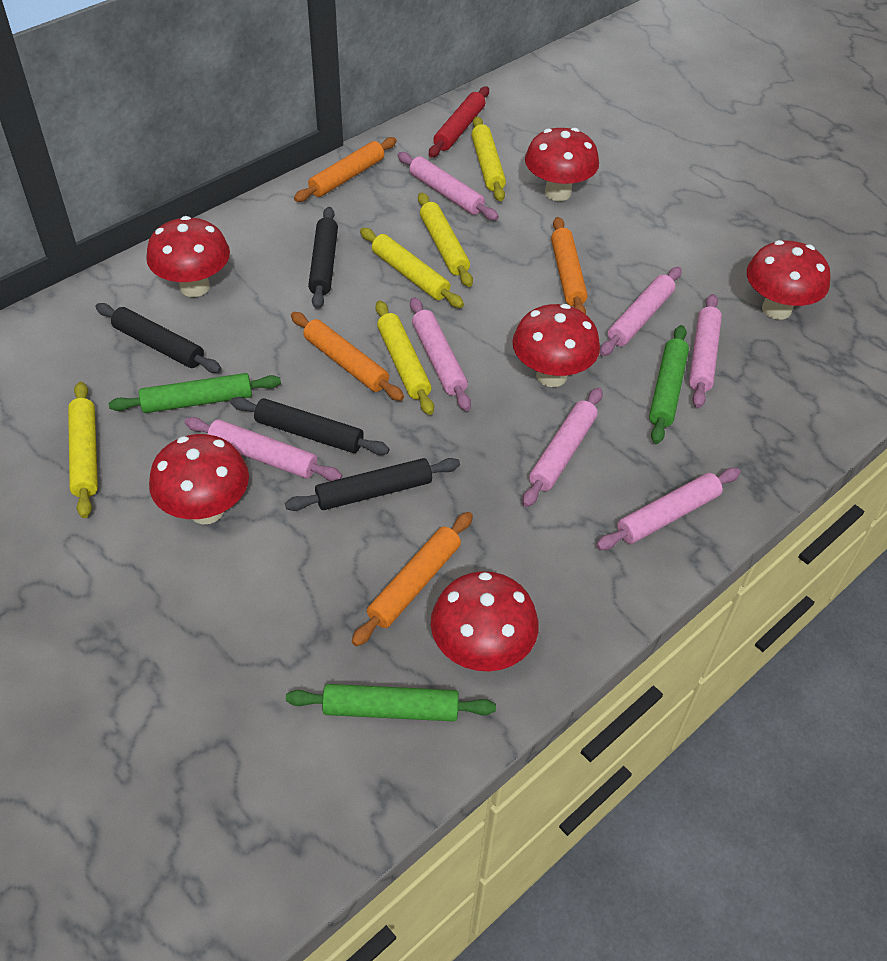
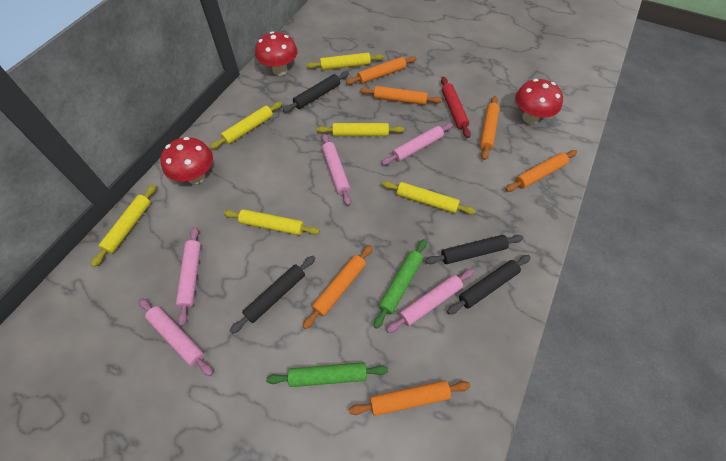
green rolling pin: [109,373,281,413] [286,684,496,721] [649,325,689,444] = 3 -> [266,362,388,387] [374,239,427,329] = 2
orange rolling pin: [291,312,404,401] [294,137,397,202] [352,512,473,646] [551,217,588,314] = 4 -> [303,245,373,329] [346,56,417,85] [349,380,470,416] [360,86,442,105] [480,96,500,160] [505,150,577,192] = 6
pink rolling pin: [185,417,343,481] [398,152,499,220] [410,297,471,411] [522,388,603,507] [596,468,741,550] [600,267,682,356] [689,294,722,408] = 7 -> [138,298,213,376] [176,227,201,326] [322,133,351,206] [381,123,453,165] [386,269,474,333] = 5
red mushroom: [146,216,230,297] [149,434,249,524] [431,571,539,671] [512,304,600,387] [525,128,599,201] [747,240,830,320] = 6 -> [160,137,213,184] [255,31,298,75] [515,79,563,124] = 3
yellow rolling pin: [68,382,98,518] [360,228,464,308] [375,301,434,415] [418,193,473,287] [471,117,506,201] = 5 -> [91,184,156,267] [210,102,282,149] [223,209,320,235] [306,53,384,70] [317,123,404,136] [382,181,475,215] = 6

